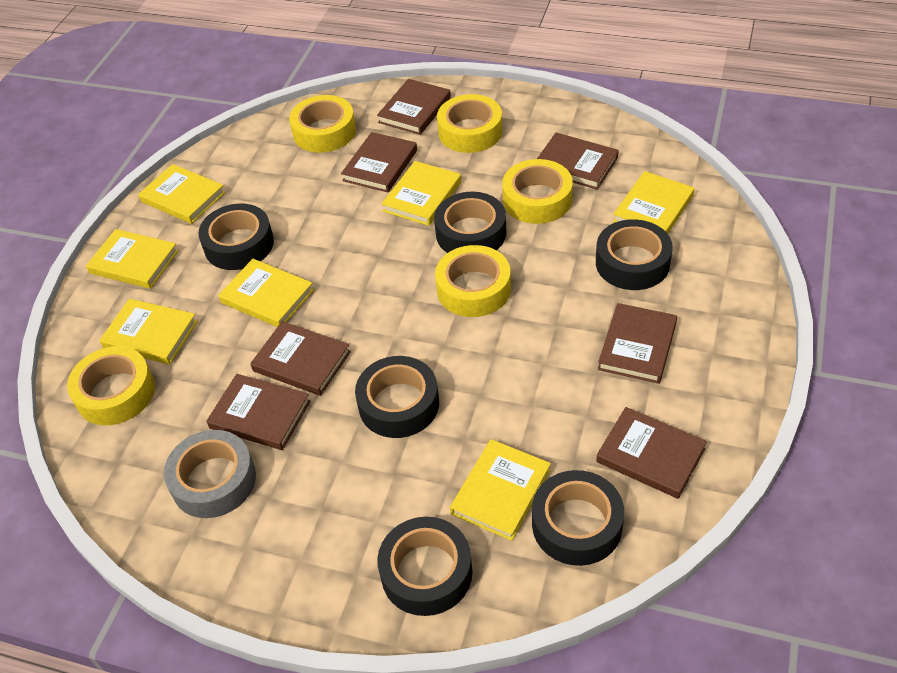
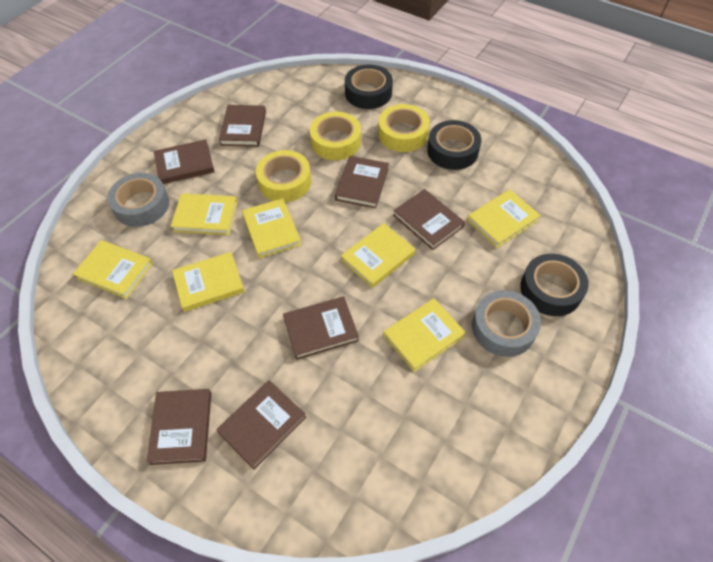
black tape: [198,203,274,270] [355,356,439,438] [377,517,473,616] [434,192,507,253] [532,470,624,566] [596,219,673,290] = 6 -> [345,65,393,109] [427,120,481,170] [520,254,589,316] = 3
grey tape: [164,430,256,518] = 1 -> [107,173,169,227] [472,290,541,357] = 2
yellow tape: [67,346,155,425] [289,95,356,153] [435,245,511,317] [437,94,503,153] [502,159,573,224] = 5 -> [256,150,311,202] [310,112,361,160] [378,104,430,152] = 3

